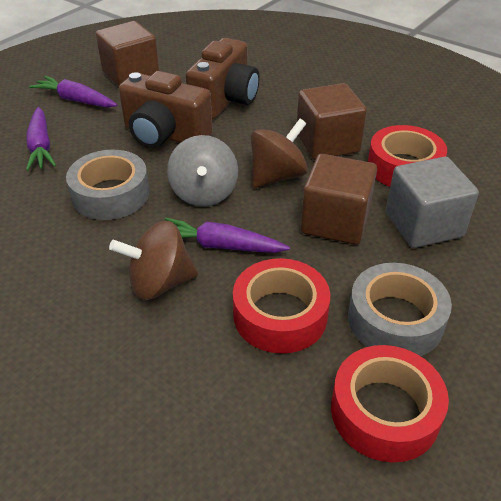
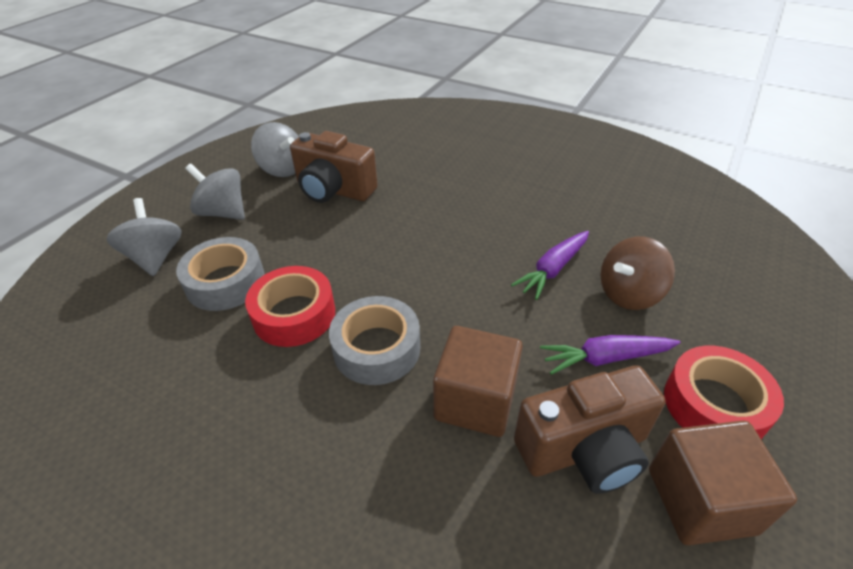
brown cube: [96,21,159,87] [297,83,367,160] [301,154,377,245] = 3 -> [433,326,523,437] [649,420,797,545] = 2
brown spinning top: [109,221,198,300] [251,119,308,188] = 2 -> [601,237,675,310] = 1
grey cube: [386,157,479,248] = 1 -> none = 0
grey spinning top: [167,135,238,207] = 1 -> [107,198,182,276] [185,164,245,220] [251,122,299,177] = 3
purple carrot: [26,107,56,171] [29,76,117,108] [165,218,290,253] = 3 -> [511,231,589,300] [540,335,681,375] = 2
red tape: [233,258,330,354] [331,345,449,463] [368,125,447,187] = 3 -> [245,266,335,347] [664,346,784,439] = 2

